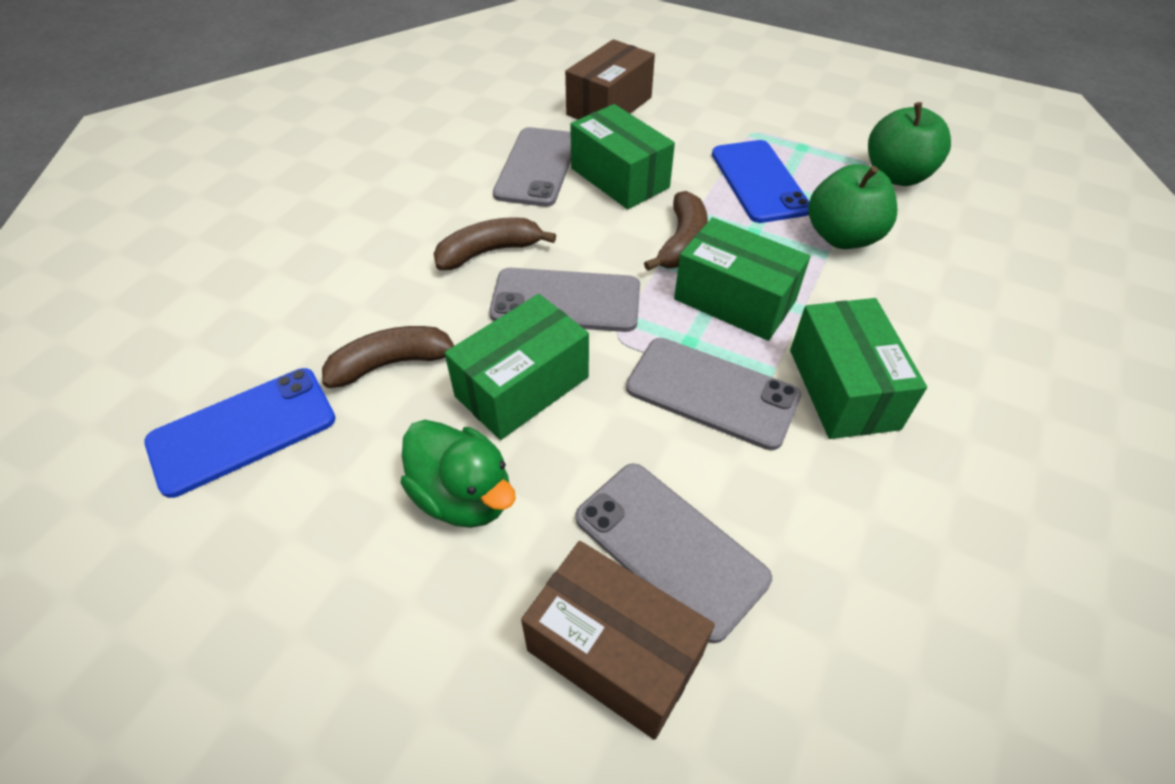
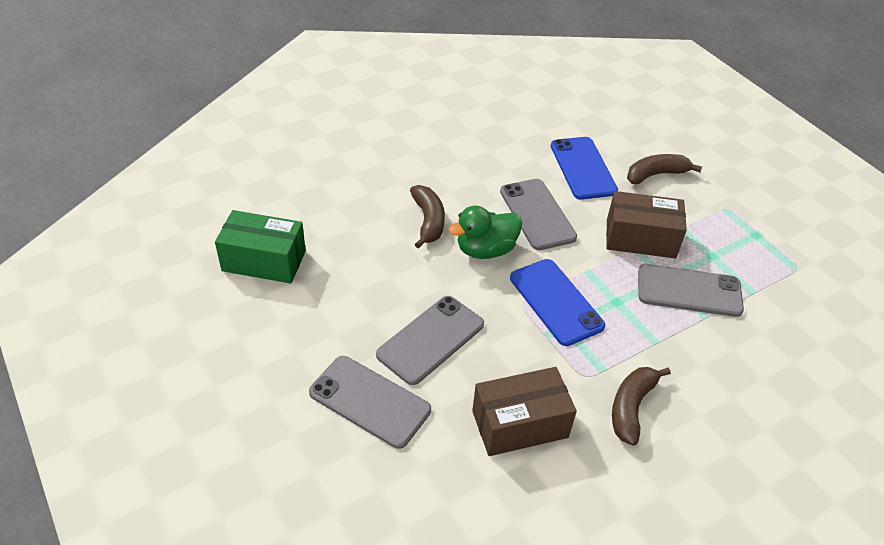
green apple: [808,164,897,249] [868,102,951,186] = 2 -> none = 0
green box: [445,294,589,440] [570,104,675,209] [674,217,810,341] [790,298,927,439] = 4 -> [215,210,306,284] = 1

